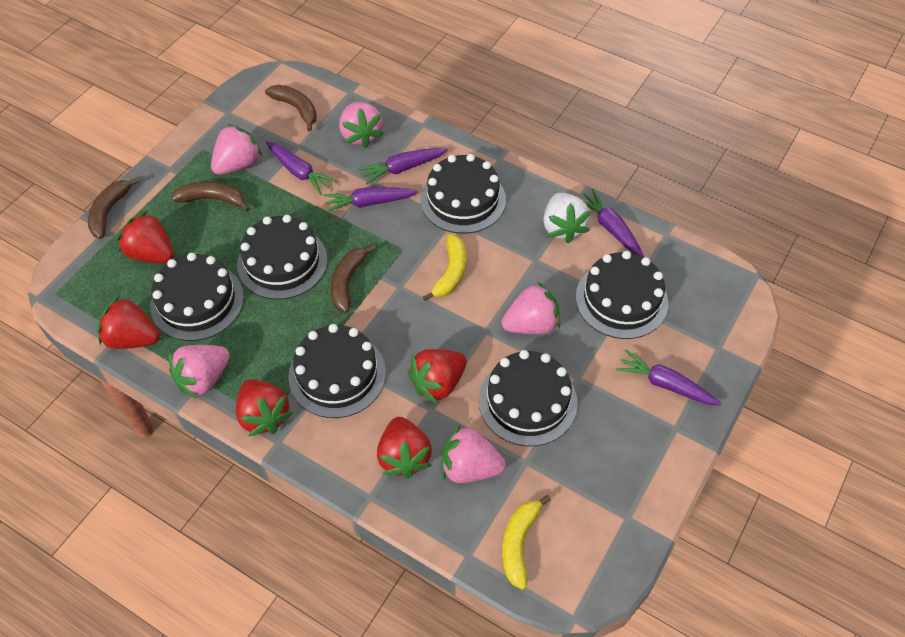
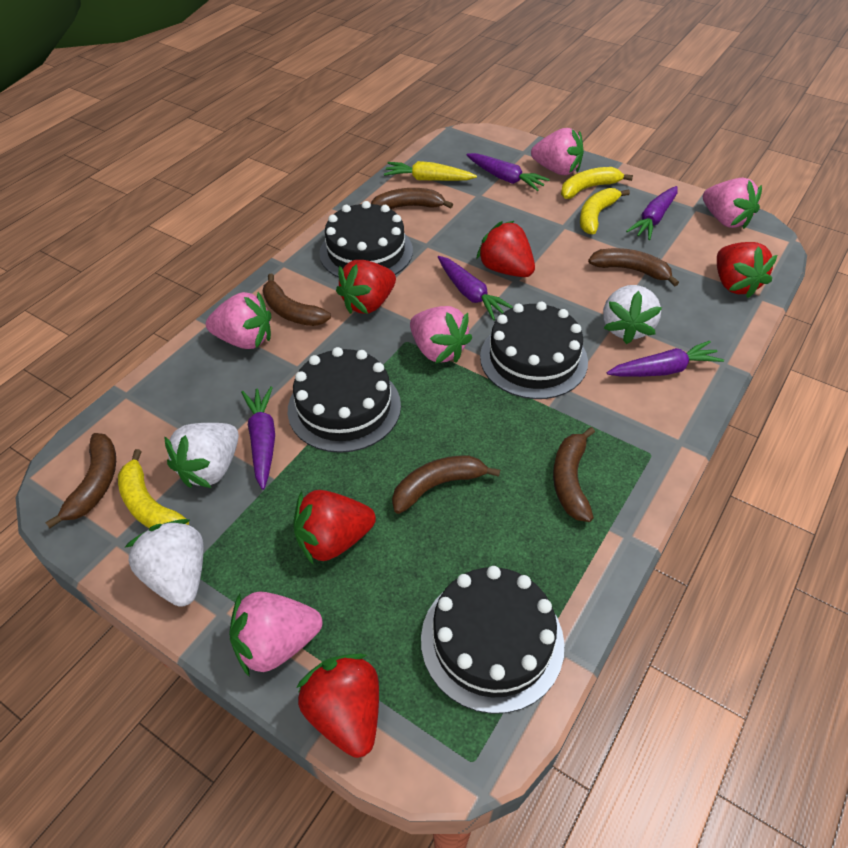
black cake: [150,253,244,341] [237,215,328,300] [288,324,386,418] [420,154,506,234] [479,350,578,446] [576,251,668,339] = 6 -> [288,347,401,453] [319,201,413,278] [421,566,565,714] [480,301,588,399] = 4
brown banana: [88,177,140,239] [172,182,250,211] [265,85,317,132] [331,245,377,312] = 4 -> [45,433,116,528] [263,274,331,326] [371,188,453,209] [392,456,500,514] [553,427,595,522] [588,248,679,286] = 6
white strawberry: [543,193,591,243] = 1 -> [124,519,203,607] [164,423,239,488] [603,285,662,344] = 3
yellow banana: [423,234,466,301] [502,495,551,590] = 2 -> [118,449,189,528] [561,167,633,199] [580,188,630,234] = 3
yellow carrot: none = 0 -> [384,161,477,181] = 1

